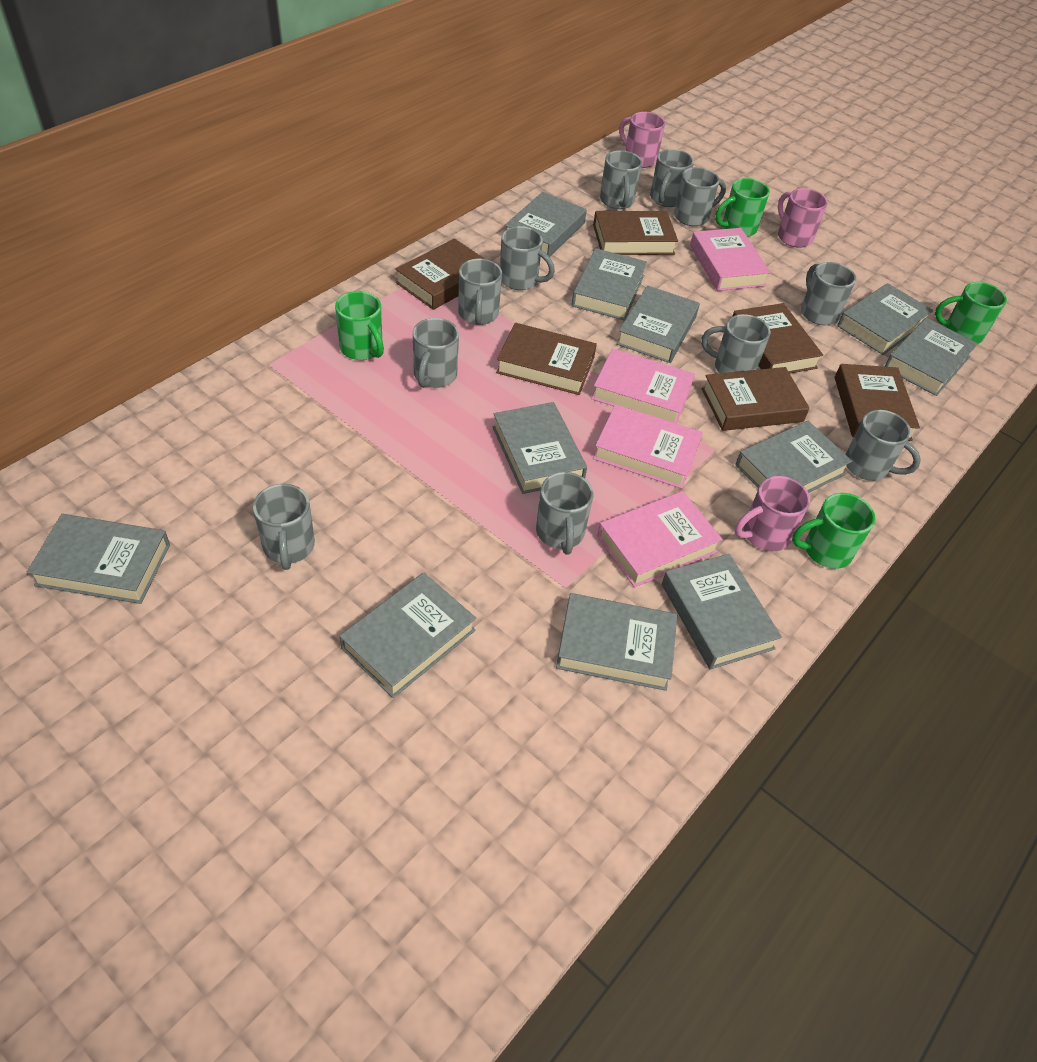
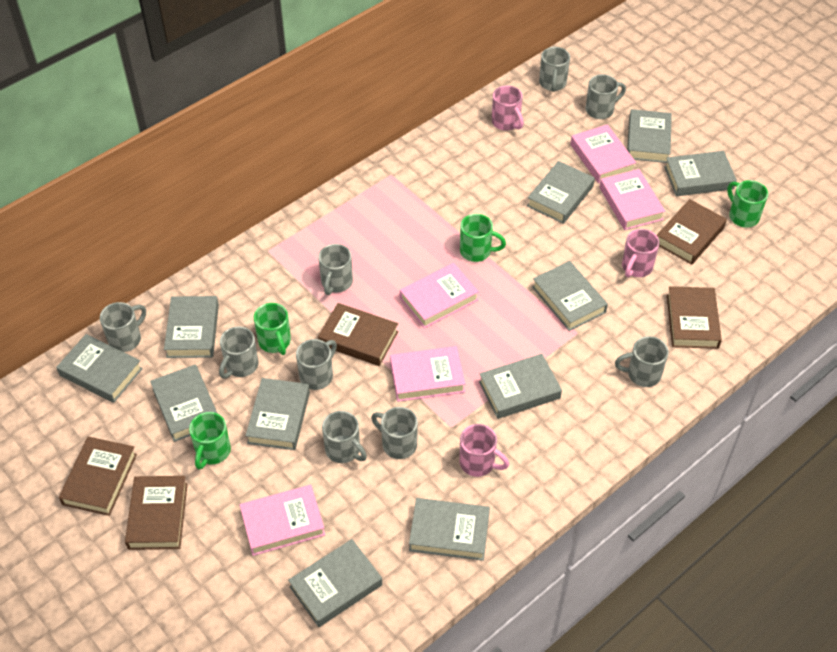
brown book: [395,238,485,310] [496,323,597,395] [593,211,678,255] [702,367,810,431] [732,303,823,374] [835,364,920,441] = 6 -> [59,437,137,516] [125,476,188,550] [318,303,398,366] [657,199,727,265] [667,286,722,349] = 5
grey mug: [253,484,315,570] [413,318,459,388] [458,259,502,325] [500,226,555,290] [536,472,593,555] [600,150,642,209] [650,149,694,207] [674,167,726,226] [701,314,771,373] [801,262,856,325] [846,410,921,481] = 11 -> [100,302,146,352] [219,326,258,378] [296,339,337,390] [318,244,353,295] [322,411,367,463] [371,407,418,459] [539,47,570,92] [585,74,626,119] [615,336,669,387] = 9
pink book: [591,349,695,424] [593,404,703,489] [597,491,723,587] [690,228,771,291] = 4 -> [239,485,325,556] [390,346,465,402] [400,263,479,328] [570,124,636,183] [599,169,665,230] = 5

